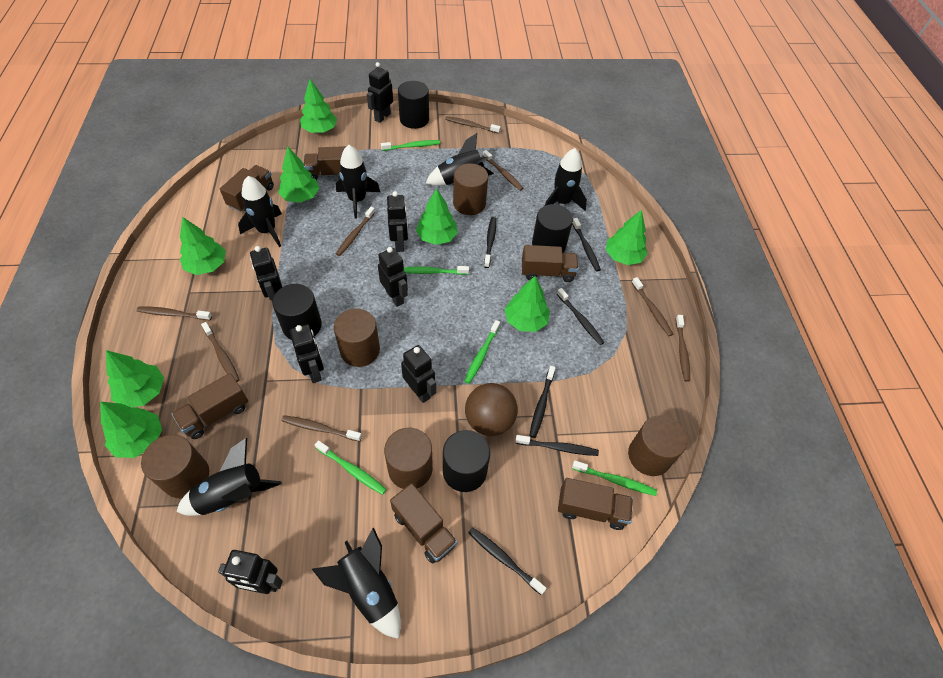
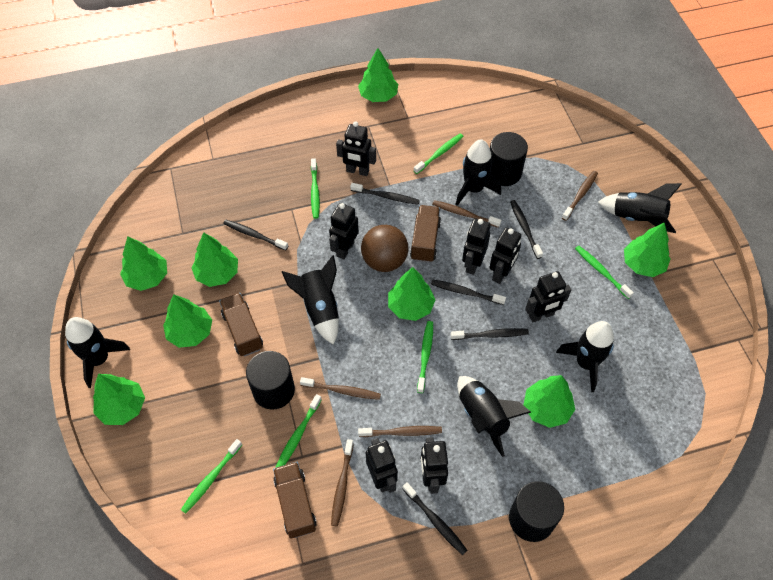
black cylinder: [272,284,322,340] [398,81,429,129] [443,430,490,492] [532,204,573,253] = 4 -> [246,351,295,410] [490,132,528,186] [509,481,564,542] = 3
brown cylinder: [141,435,209,498] [334,308,380,367] [384,428,433,489] [453,163,488,215] [628,416,687,476] = 5 -> none = 0
brown toothbrush: [137,307,212,320] [201,322,240,382] [281,415,362,442] [336,207,375,256] [445,116,501,134] [483,150,523,191] [632,277,673,336] [676,315,690,382] = 8 -> [300,377,381,400] [331,439,354,526] [358,426,442,437] [432,200,501,228] [562,171,598,221] = 5
brown truck: [172,373,248,439] [220,165,274,212] [304,146,347,180] [390,483,457,564] [522,245,579,282] [558,478,633,530] = 6 -> [219,293,263,356] [273,462,317,539] [410,205,441,263] = 3
green toothbrush: [315,440,387,495] [381,140,440,151] [404,266,469,275] [464,320,500,384] [572,460,657,496] = 5 -> [181,439,242,514] [275,394,322,468] [311,158,320,219] [414,134,464,174] [417,321,433,393] [575,246,634,299] = 6

